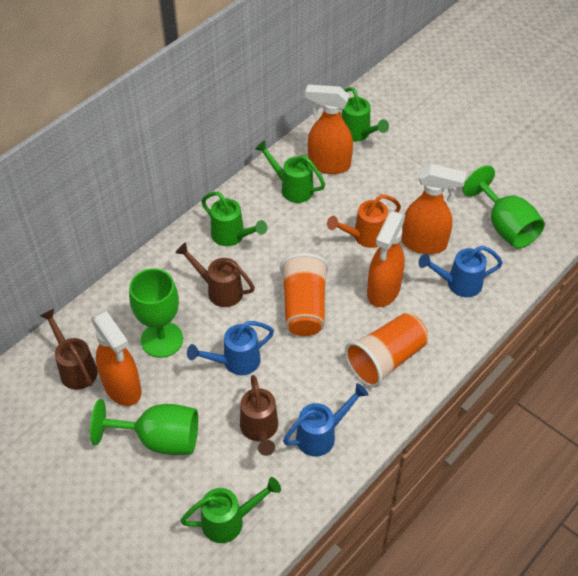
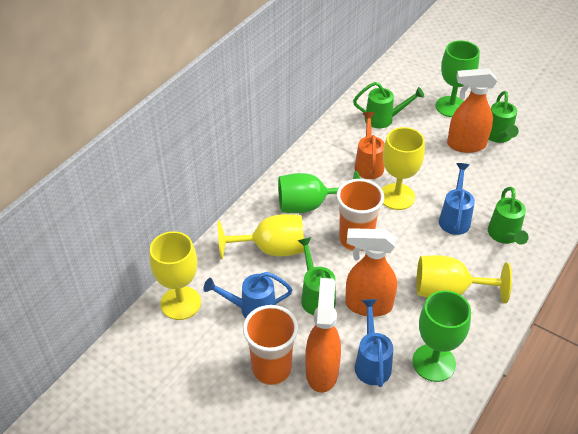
brown watering can: [40,309,98,390] [176,243,255,307] [240,375,278,456] = 3 -> none = 0
orange spray bottle: [91,310,141,406] [305,85,353,174] [367,211,405,307] [402,164,466,254] = 4 -> [305,278,341,393] [345,228,397,317] [447,68,497,153] = 3
yellow goblet: none = 0 -> [150,231,201,320] [218,214,304,259] [382,127,425,210] [416,255,512,303] = 4

